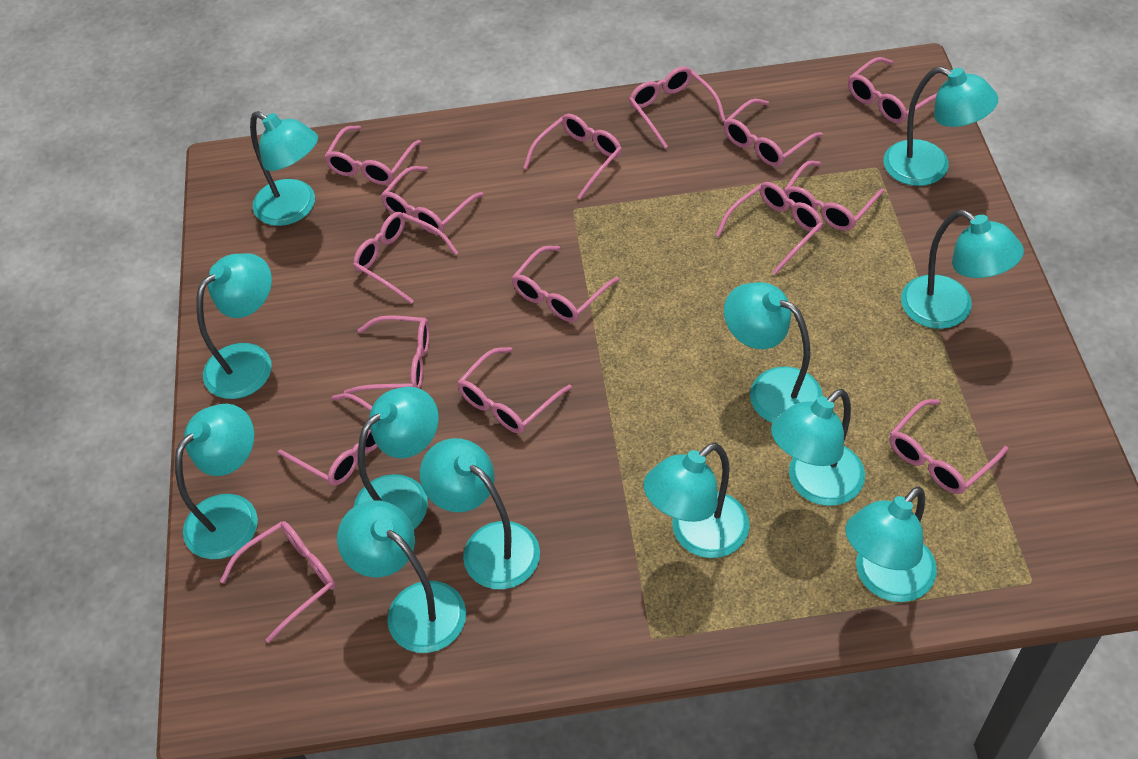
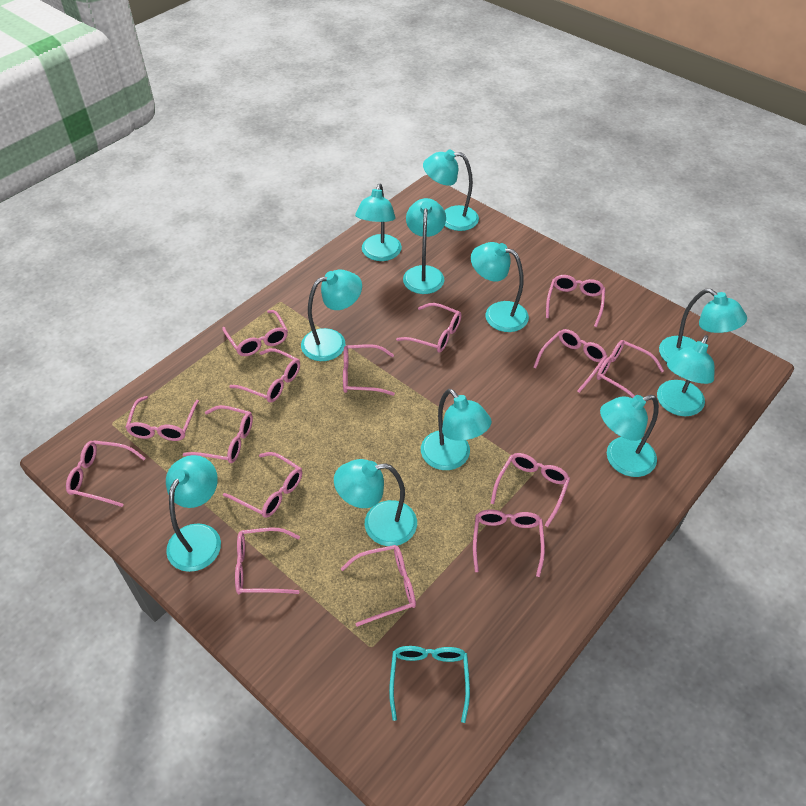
turquoise glasses: none = 0 -> [389,646,470,723] = 1
turquoise lamp: [175,404,258,559] [196,254,272,399] [250,111,318,226] [337,501,466,653] [354,387,439,529] [420,438,540,589] [644,443,750,558] [724,282,823,423] [771,389,865,506] [845,486,937,602] [884,67,998,186] [901,210,1024,329] = 12 -> [166,455,221,572] [301,270,362,361] [334,459,417,546] [355,184,402,261] [403,198,446,294] [421,389,492,470] [423,149,479,231] [471,242,529,332] [600,395,659,477] [657,335,715,416] [659,289,747,362] = 11

